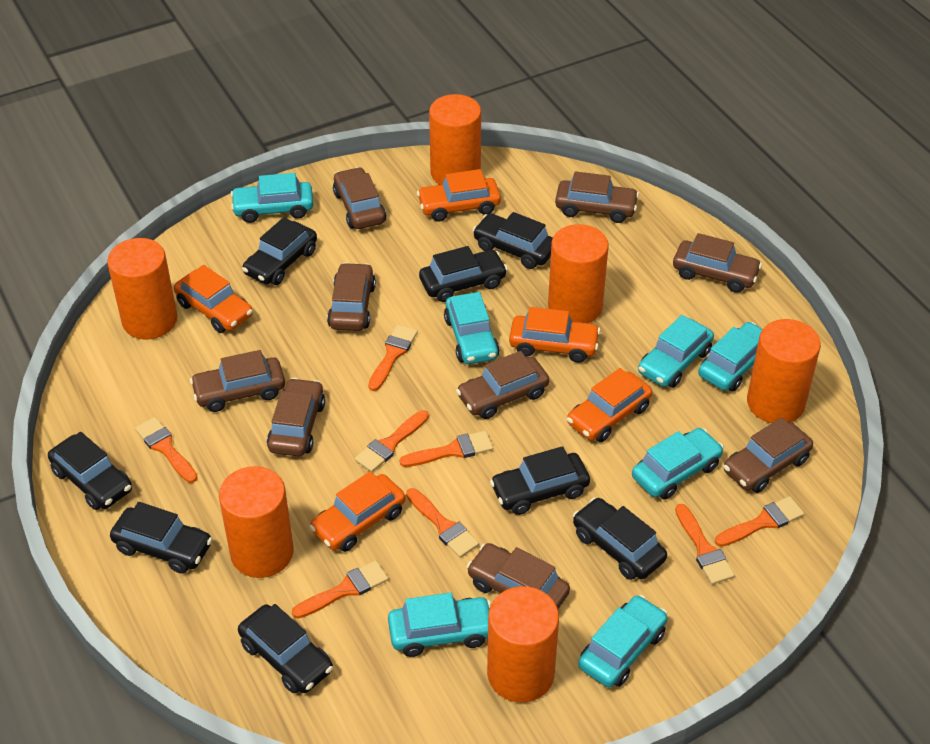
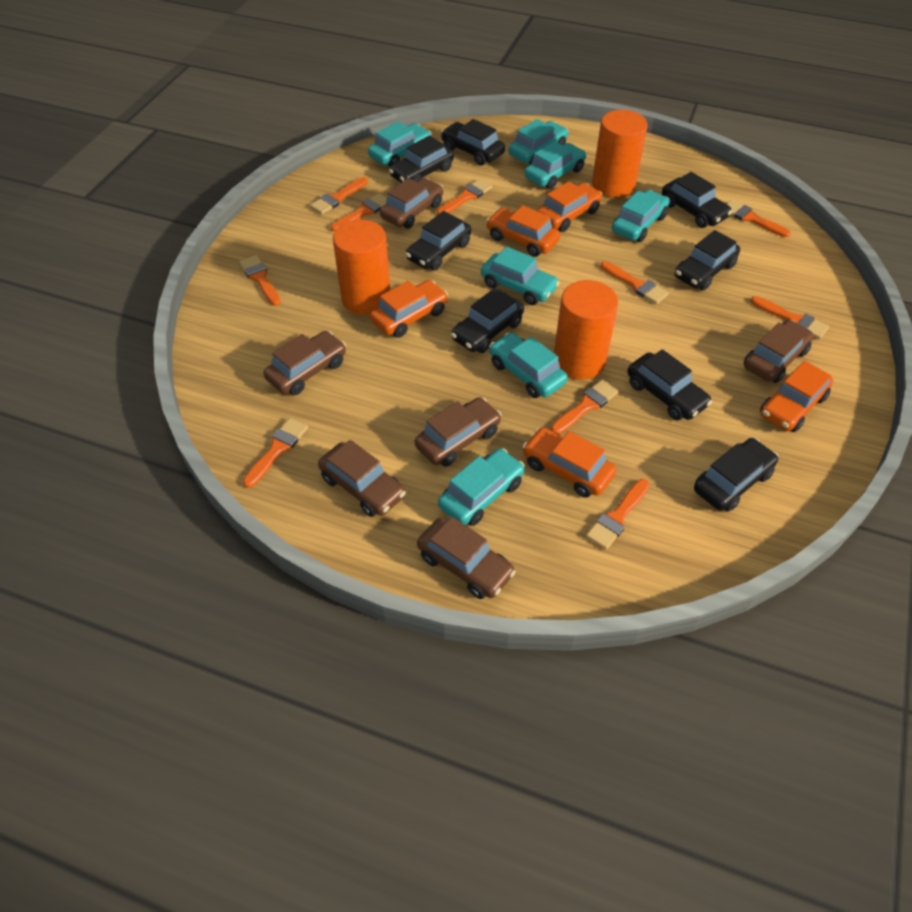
brown car: [190,350,285,412] [267,378,325,456] [327,262,376,331] [333,167,386,229] [456,351,549,419] [467,543,570,609] [555,171,639,223] [673,233,762,293] [723,418,813,493] = 9 -> [264,331,346,395] [318,440,406,517] [380,178,443,229] [415,397,502,467] [417,517,516,599] [744,320,814,383] = 6
orange brush: [135,417,197,483] [292,560,388,619] [355,410,429,472] [368,325,418,391] [399,431,493,467] [406,488,479,558] [675,504,735,584] [715,496,804,547] = 8 -> [239,255,281,306] [243,418,308,488] [310,177,368,214] [331,193,387,232] [437,179,492,215] [551,379,618,434] [586,479,649,550] [601,261,669,304] [727,200,791,237] [750,296,829,339] = 10
orange cylinder: [107,238,178,339] [219,466,294,578] [429,94,481,185] [487,586,559,703] [548,224,609,323] [747,319,821,423] = 6 -> [333,220,390,315] [554,280,618,380] [592,110,648,198] = 3

